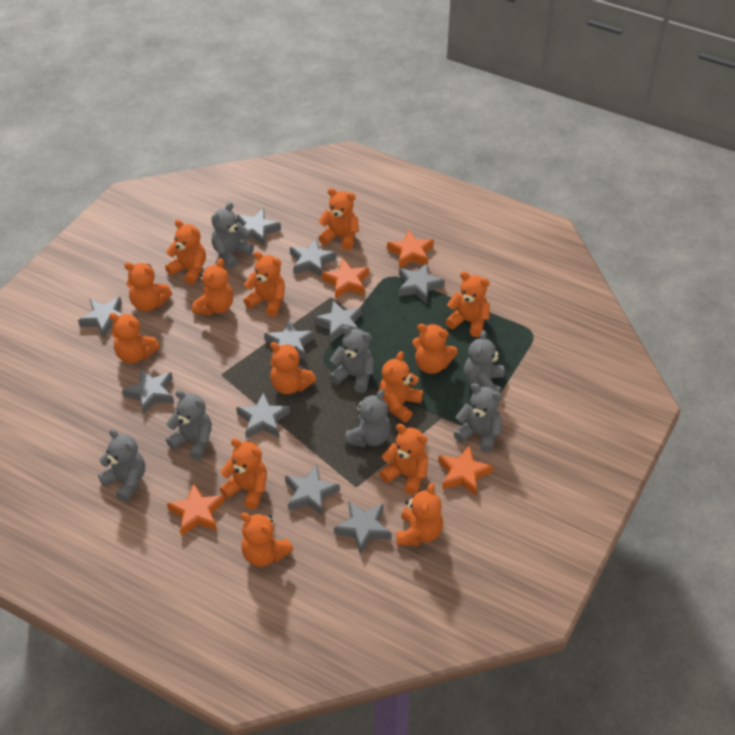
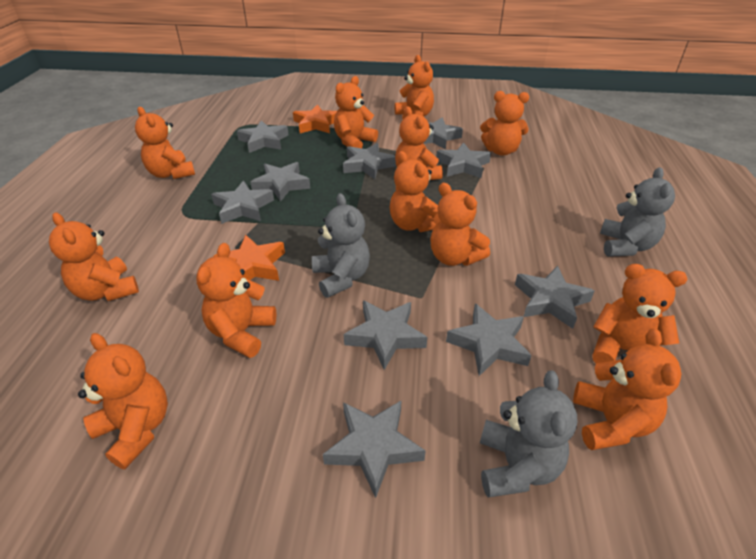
grey teddy bear: [98,429,145,502] [166,390,212,460] [211,202,254,268] [329,326,374,393] [344,389,391,448] [454,383,502,453] [464,330,504,393] = 7 -> [312,193,370,298] [480,370,577,498] [600,167,675,257] = 3
orange star: [167,483,225,536] [321,259,369,299] [387,230,434,268] [438,445,493,496] = 4 -> [213,235,285,281] [293,104,337,133] = 2
orange teddy bear: [109,313,160,363] [124,262,172,311] [165,220,206,285] [192,258,233,316] [220,438,267,509] [241,512,293,567] [243,251,285,317] [270,342,316,394] [318,188,359,250] [379,351,423,422] [379,424,428,495] [396,483,443,546] [412,324,458,374] [445,271,490,337] = 14 -> [49,212,139,301] [78,333,168,469] [135,107,195,179] [196,243,276,358] [334,76,378,148] [390,151,438,232] [395,55,434,120] [395,106,443,180] [430,183,490,266] [480,91,529,155] [573,328,681,450] [592,264,687,363] = 12

